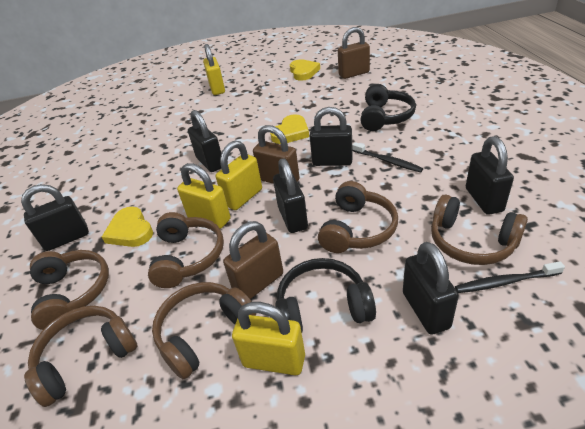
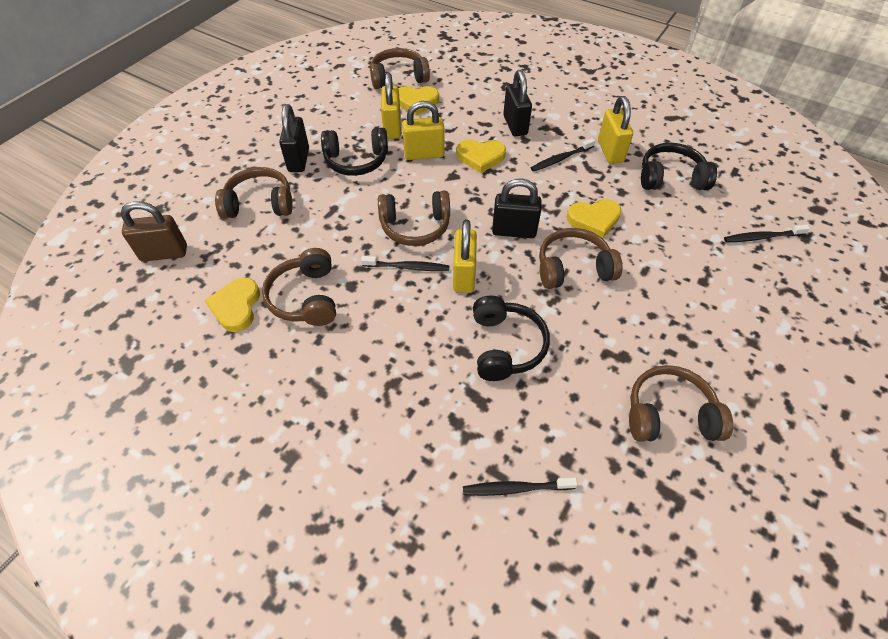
black headphones: [275,258,376,332] [360,84,416,131] = 2 -> [321,128,388,176] [473,295,550,381] [641,143,717,190] = 3
black padlock: [21,184,89,251] [188,110,221,172] [273,158,308,233] [310,107,353,166] [403,242,459,334] [466,136,514,215] = 6 -> [279,104,309,172] [492,178,542,238] [503,70,532,136] = 3
black toothbrush: [352,142,423,173] [455,261,565,293] = 2 -> [361,256,450,271] [463,477,578,496] [531,138,595,172] [724,225,810,242] = 4
brown padlock: [223,221,283,299] [253,125,300,184] [338,27,370,79] = 3 -> [120,201,187,262] = 1
yellow heart: [102,207,153,247] [270,114,309,144] [290,59,320,81] = 3 -> [205,277,260,332] [398,86,439,115] [456,139,506,173] [567,199,622,239] = 4

